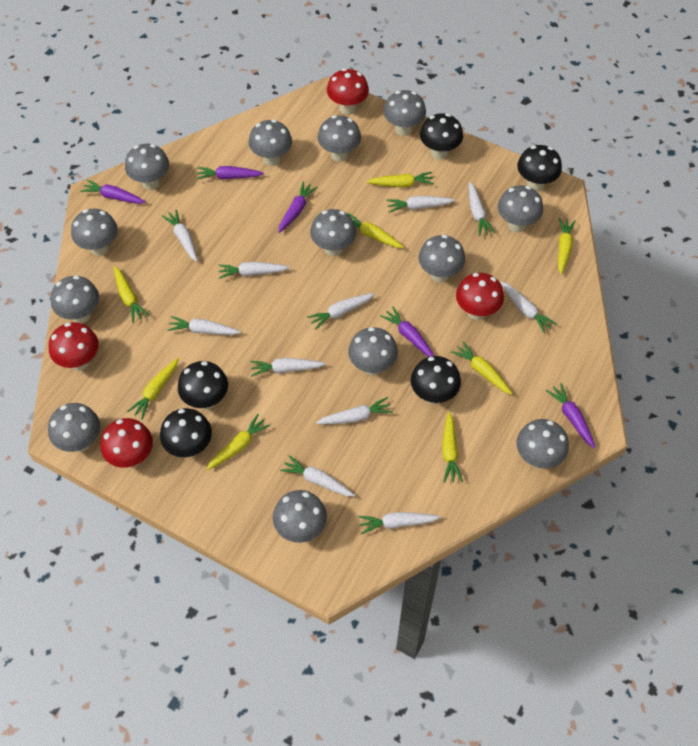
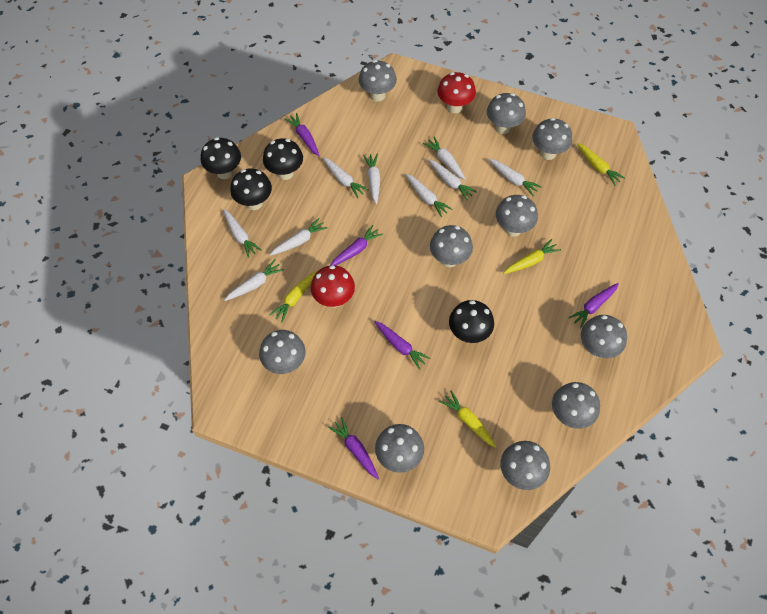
black mushroom: [160,408,212,457] [178,361,228,410] [411,356,461,404] [420,113,463,159] [517,145,562,191] = 5 -> [201,137,241,179] [230,168,272,210] [263,138,303,180] [449,300,494,343] = 4
grey mushroom: [48,403,100,452] [51,276,99,323] [71,209,118,256] [125,144,169,190] [249,120,292,166] [273,490,327,543] [310,209,356,256] [318,115,361,162] [348,327,398,376] [383,90,426,136] [419,235,465,282] [498,185,543,232] [517,419,569,469] = 13 -> [259,330,306,374] [359,60,397,102] [375,424,424,473] [430,225,473,267] [487,93,526,134] [496,195,538,237] [501,441,550,490] [533,118,572,160] [552,382,600,429] [581,315,627,358] = 10
red mushroom: [49,322,99,371] [100,418,153,468] [327,68,369,115] [456,273,504,320] = 4 -> [311,265,355,308] [438,72,476,113] = 2
white carrot: [162,209,198,262] [167,316,241,335] [218,262,290,279] [250,358,326,377] [280,455,355,497] [307,293,375,330] [316,397,393,424] [358,512,441,534] [386,196,455,213] [469,182,495,236] [500,281,557,334] = 11 -> [223,209,262,258] [225,259,284,301] [270,218,328,256] [323,157,368,198] [363,154,380,204] [406,174,452,217] [423,137,466,180] [429,159,477,200] [488,158,542,196] = 9
yellow carrot: [114,266,149,323] [127,358,179,420] [206,414,271,470] [348,213,404,248] [366,172,434,187] [442,411,463,483] [451,341,513,395] [558,218,576,275] = 8 -> [269,271,317,323] [439,390,497,448] [503,239,561,274] [577,143,625,186] = 4

